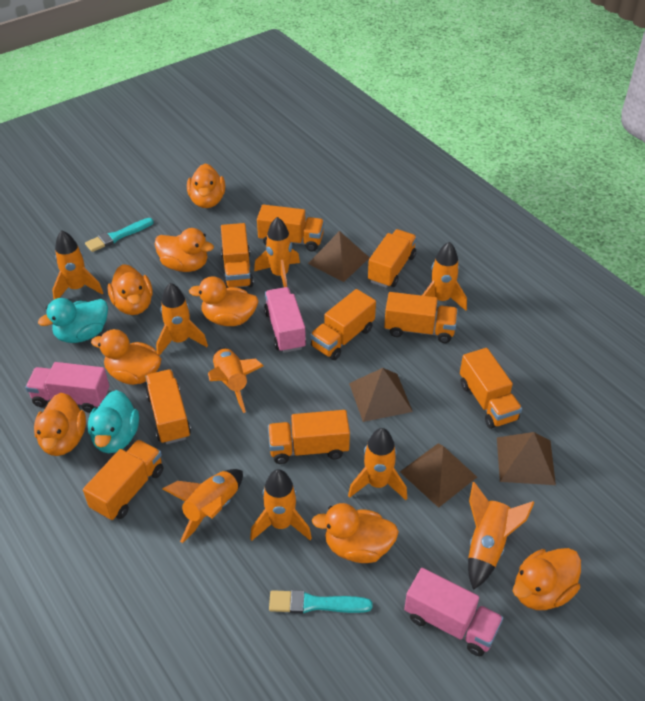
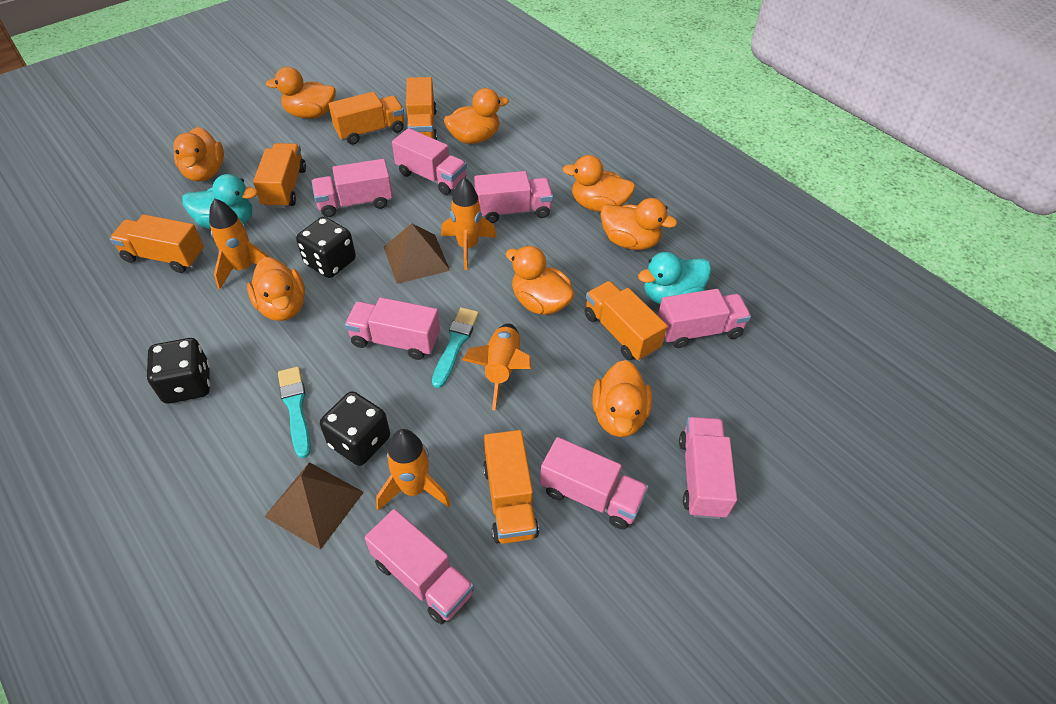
black dice: none = 0 -> [147,338,210,404] [296,217,356,278] [320,391,390,466] = 3
brown pyramid: [308,231,370,282] [349,368,413,422] [400,443,477,508] [497,432,556,485] = 4 -> [264,462,364,550] [384,223,450,284] = 2
orange rocket: [52,230,103,299] [156,283,208,356] [163,469,243,543] [208,347,263,413] [250,469,312,541] [254,217,300,287] [348,428,407,500] [422,242,467,311] [468,482,535,590] = 9 -> [209,199,270,289] [376,429,451,511] [441,177,497,270] [462,324,531,410] = 4
orange truck: [83,439,163,521] [145,369,191,444] [221,223,254,288] [257,205,324,252] [268,410,350,464] [310,289,376,360] [368,229,417,288] [384,292,458,343] [460,348,522,429] = 9 -> [110,214,204,273] [253,143,306,208] [329,92,404,145] [406,77,437,140] [483,430,539,544] [585,281,667,361] = 6
pink truck: [25,362,109,413] [264,287,306,353] [404,568,503,656] = 3 -> [312,159,393,217] [345,297,440,360] [364,509,474,625] [392,128,467,195] [474,171,553,223] [540,437,649,530] [658,289,751,348] [679,417,737,519] = 8

